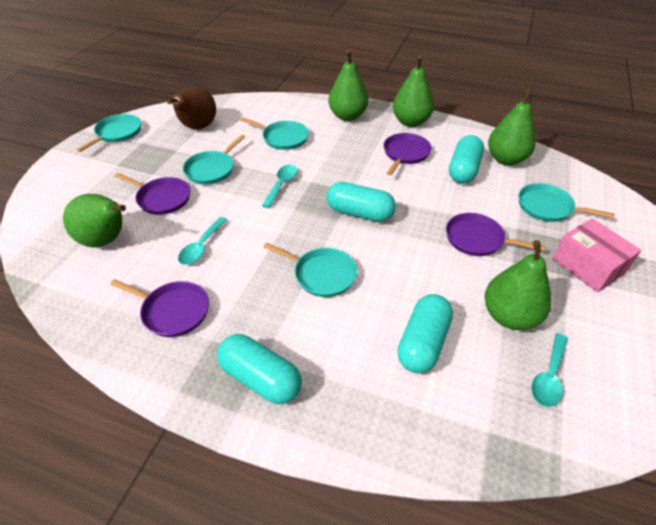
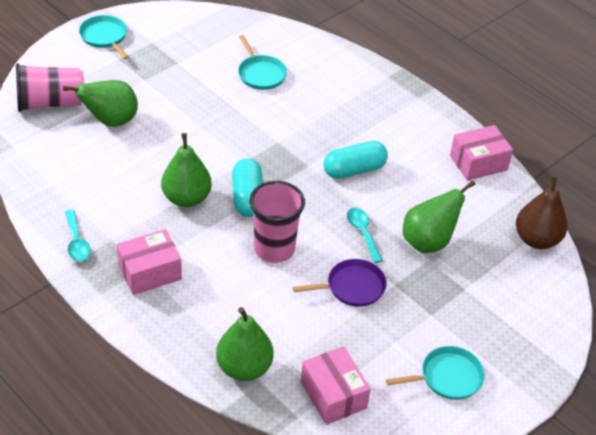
green pear: [63,194,126,247] [328,50,368,121] [393,55,434,127] [485,240,551,330] [488,87,536,165] = 5 -> [63,80,138,127] [161,133,212,207] [216,307,273,381] [403,180,475,253] = 4
pink box: [552,218,641,292] = 1 -> [117,229,182,295] [301,346,371,425] [450,125,513,181] = 3
pink cup: none = 0 -> [16,63,84,112] [250,181,305,263] = 2
purple pan: [110,279,209,337] [114,173,190,215] [384,133,432,175] [446,213,546,256] = 4 -> [293,259,387,307] = 1
turquoise capsule: [217,334,302,404] [327,182,396,222] [397,294,453,374] [449,135,484,184] = 4 -> [232,159,263,217] [324,141,388,179] = 2
turquoise pan: [77,114,141,152] [183,135,245,184] [240,117,309,150] [264,243,357,297] [518,183,615,222] = 5 -> [79,15,129,59] [238,35,287,90] [386,346,485,400] = 3
turquoise spoon: [178,217,228,265] [262,164,298,208] [531,333,568,407] = 3 -> [65,210,91,261] [347,208,383,263] = 2

